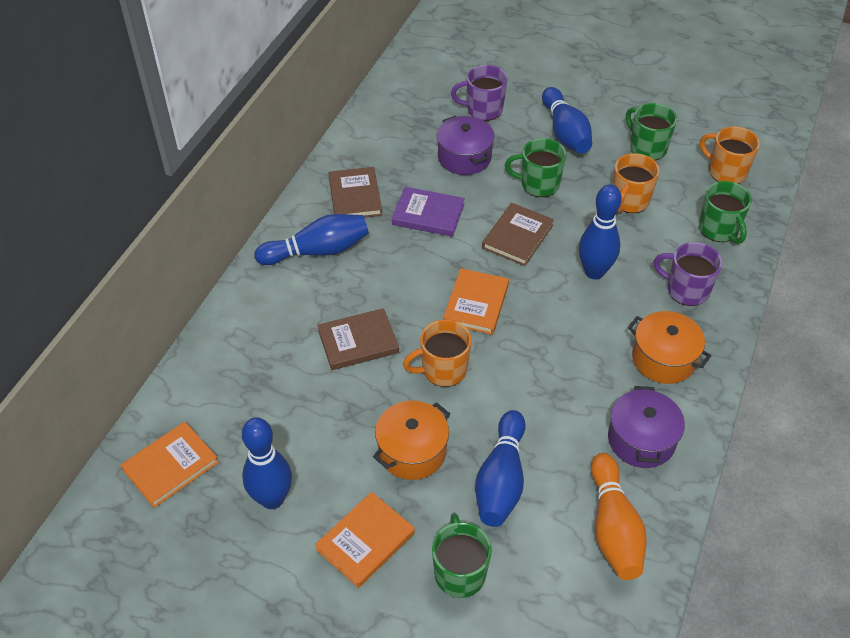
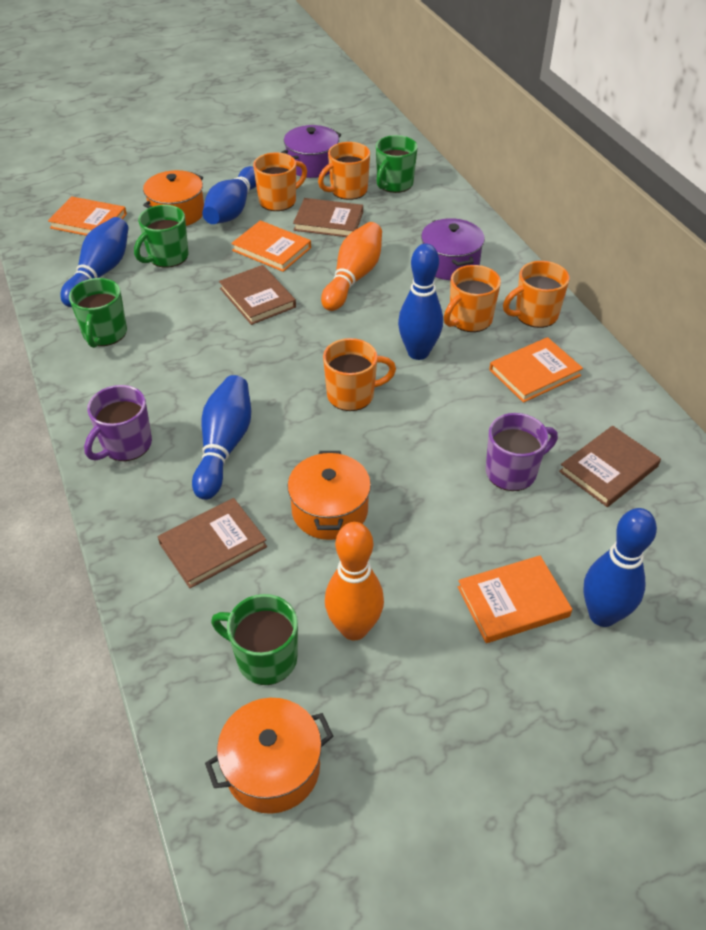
brown book: [318,308,399,370] [328,167,382,218] [482,203,554,266] = 3 -> [158,498,267,588] [219,265,296,325] [293,198,363,237] [559,426,661,507] = 4
orange book: [121,422,219,508] [315,492,415,588] [443,268,509,335] = 3 -> [48,196,127,236] [231,220,311,272] [458,556,572,643] [489,337,583,403] = 4
orange bowling pin: [591,453,647,580] = 1 -> [321,222,382,311] [325,522,384,640] = 2
orange mug: [403,319,471,387] [613,153,660,213] [700,126,760,184] = 3 -> [253,152,307,211] [318,142,370,200] [323,338,396,411] [444,265,501,332] [503,261,570,328] = 5
orange pot: [373,401,450,480] [628,311,711,384] = 2 -> [143,170,204,226] [205,698,333,814] [287,451,371,540] = 3
purple book: [392,187,465,237] = 1 -> none = 0

